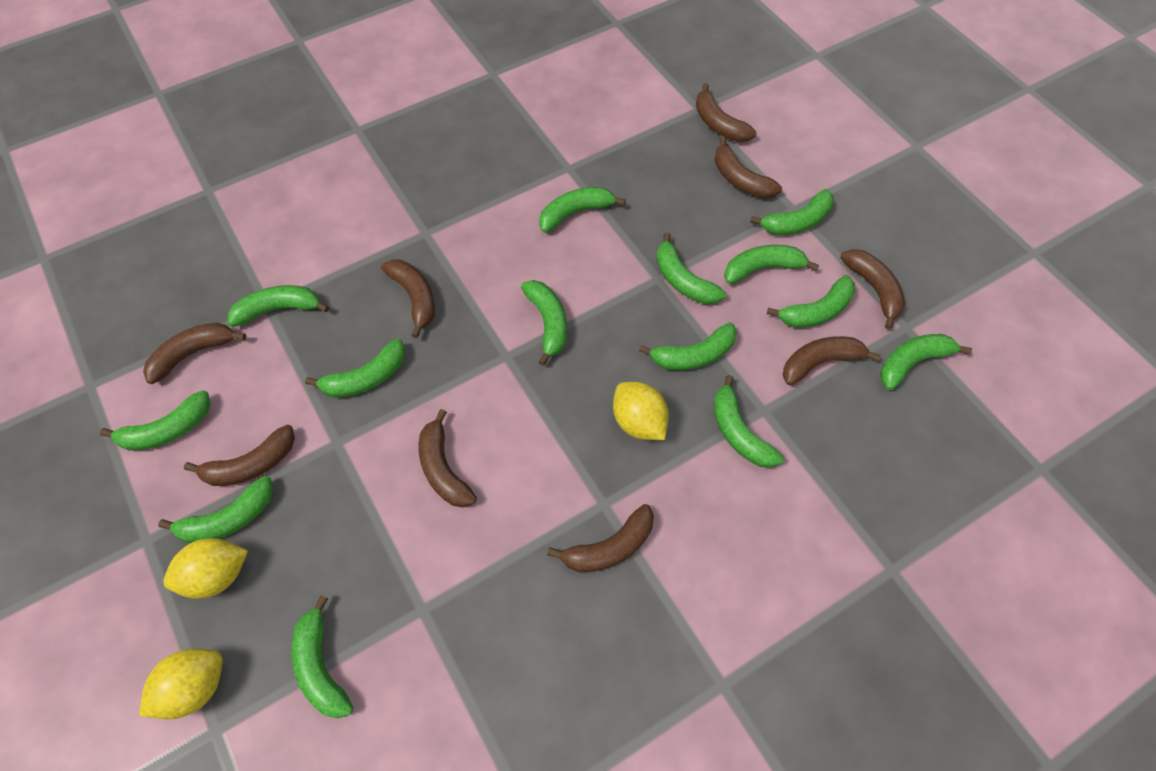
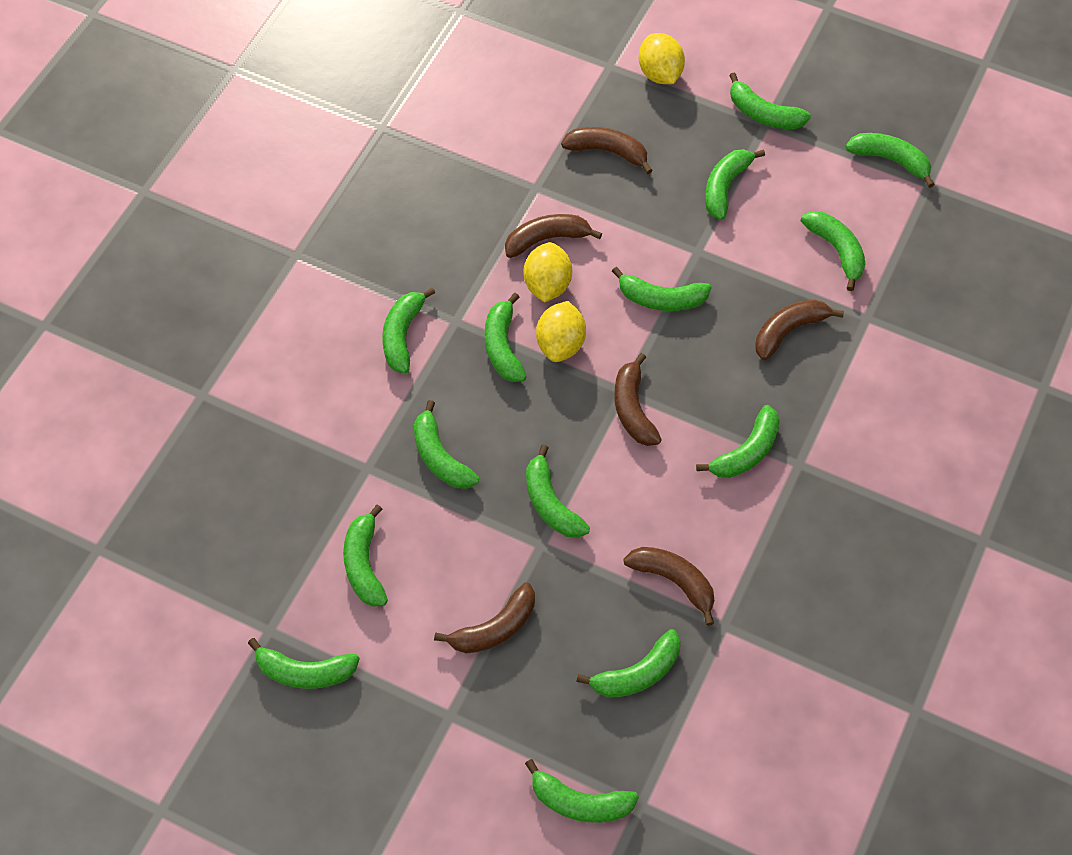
brown banana: [143,322,246,384] [184,425,295,486] [381,259,435,338] [419,409,477,507] [547,504,654,572] [696,83,757,142] [715,137,782,198] [783,336,881,386] [841,249,905,330] = 9 -> [434,582,535,653] [505,214,602,258] [561,127,653,174] [614,353,662,446] [623,547,714,626] [755,299,844,360] = 6

